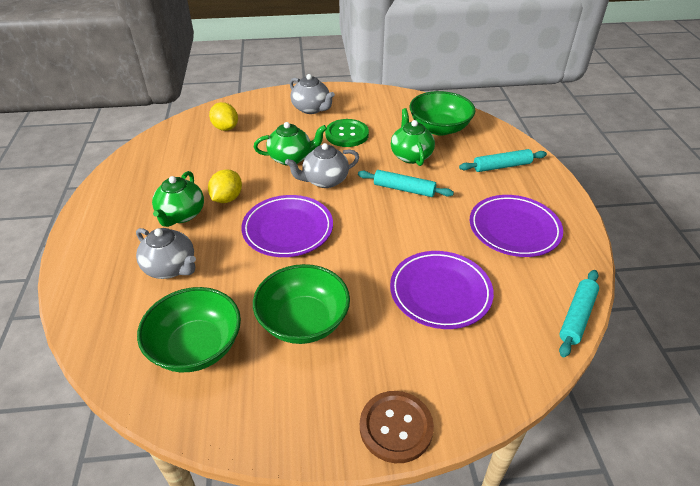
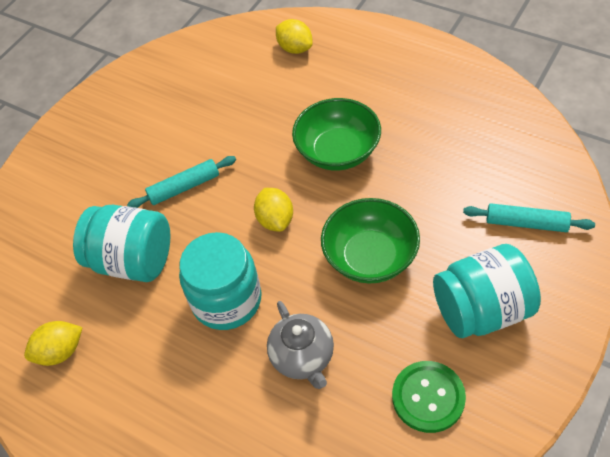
brown button: [360,391,434,463] = 1 -> none = 0
green bowl: [137,287,241,373] [253,264,350,344] [409,91,476,136] = 3 -> [292,98,381,171] [321,198,420,284] = 2
green teapot: [152,171,204,227] [254,122,327,166] [391,108,435,166] = 3 -> none = 0
grey teapot: [136,228,196,279] [285,143,359,188] [290,74,335,114] = 3 -> [267,301,334,389] = 1
purple plate: [241,195,333,257] [390,251,494,329] [470,195,563,257] = 3 -> none = 0
turquoise jar: none = 0 -> [73,205,170,282] [179,232,262,330] [433,244,541,338] = 3
turquoise rolling pin: [358,170,454,197] [459,149,547,172] [559,270,599,358] = 3 -> [127,156,236,208] [463,203,595,232] = 2
yellow lemon: [208,169,242,203] [209,102,238,131] = 2 -> [24,321,83,366] [254,188,293,232] [276,19,313,54] = 3

